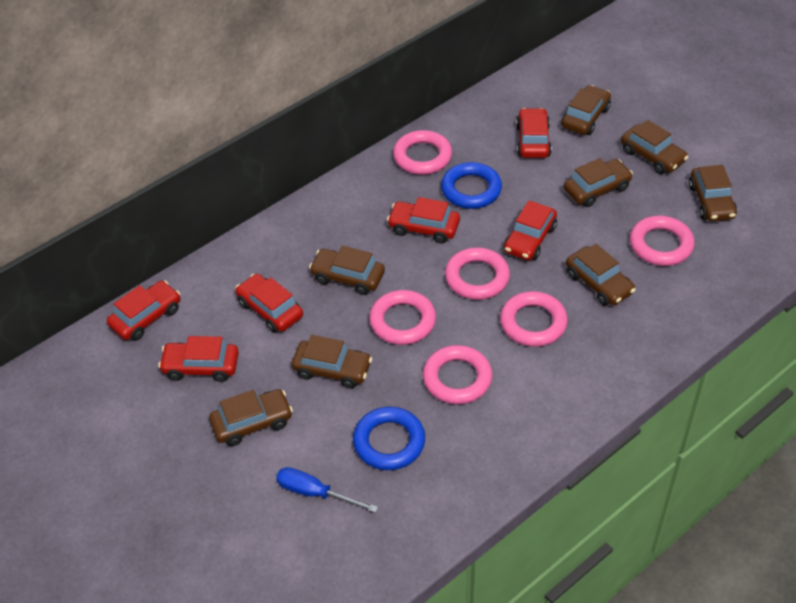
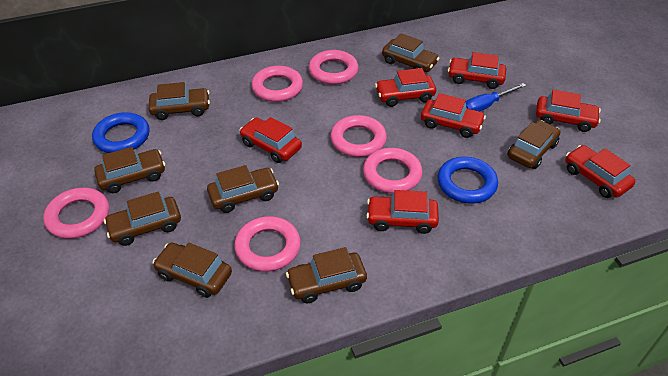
red car: [107,280,180,341] [158,336,239,382] [235,274,303,333] [387,197,460,243] [504,200,557,260] [516,108,552,158] = 6 -> [239,117,302,163] [366,190,439,234] [375,68,436,107] [421,93,486,138] [448,52,506,89] [536,90,601,132] [565,145,635,198] = 7

